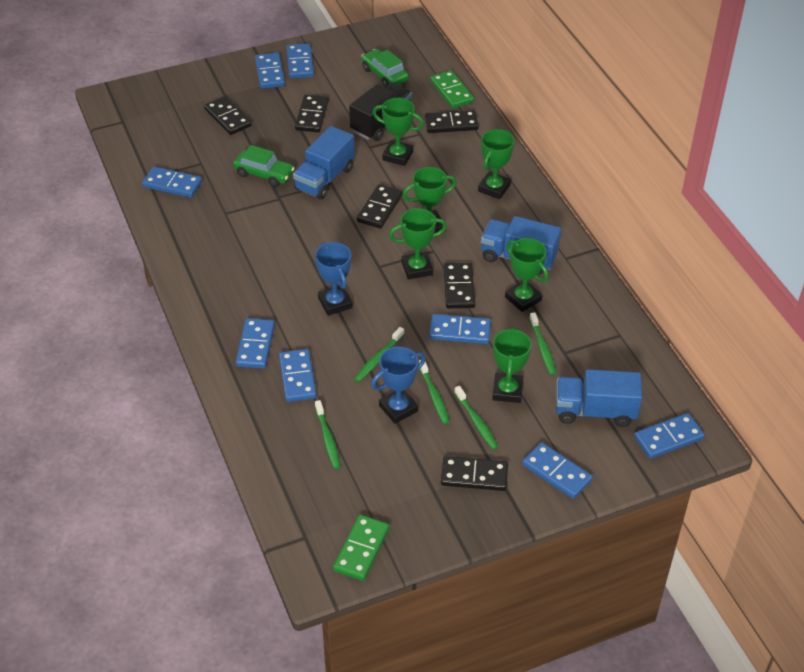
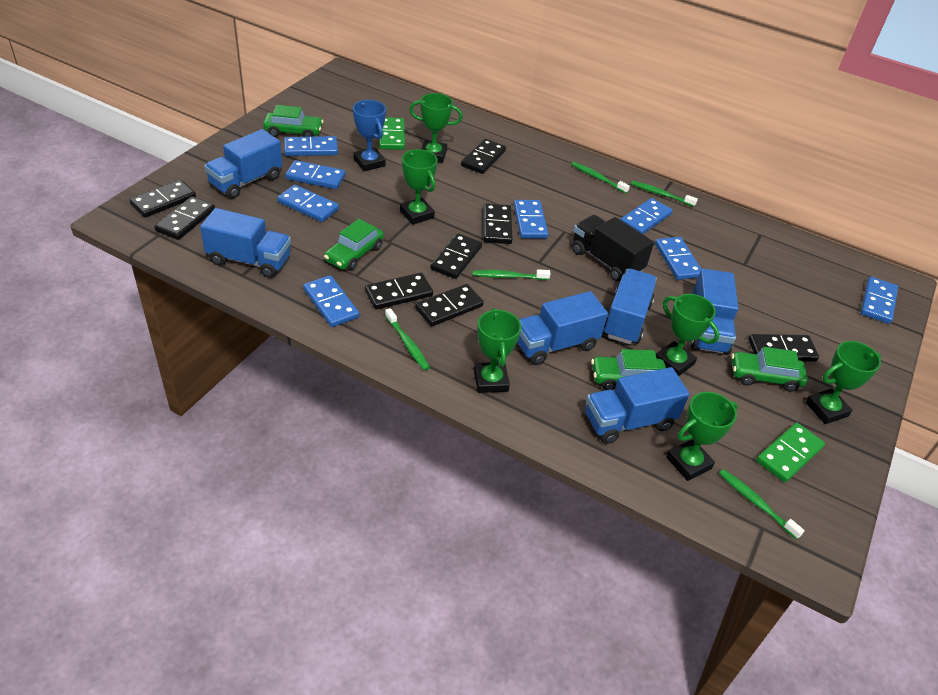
black domino: [204,96,252,135] [295,95,329,132] [357,184,403,229] [425,110,479,133] [441,456,508,491] [443,263,475,308] = 6 -> [129,180,196,218] [154,196,215,240] [365,273,433,309] [415,284,484,326] [430,233,482,279] [461,139,506,174] [483,203,512,244] [748,334,819,362] = 8
blue trophy: [315,242,353,316] [371,347,426,424] = 2 -> [353,100,386,171] = 1
blue truck: [293,126,355,200] [481,216,561,275] [556,369,642,427] = 3 -> [200,208,291,278] [204,129,282,199] [517,291,608,365] [585,367,690,444] [603,269,657,344] [691,268,739,355] = 6
green car: [233,145,295,187] [361,49,409,87] = 2 -> [263,105,323,137] [324,219,384,271] [591,349,666,390] [731,347,808,392] = 4

